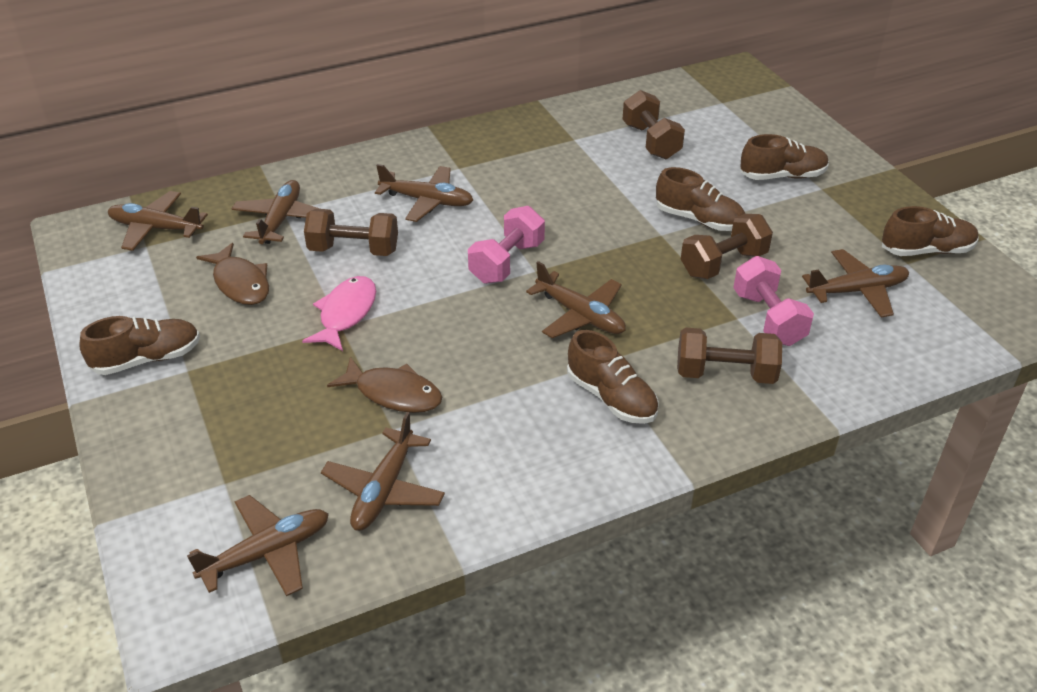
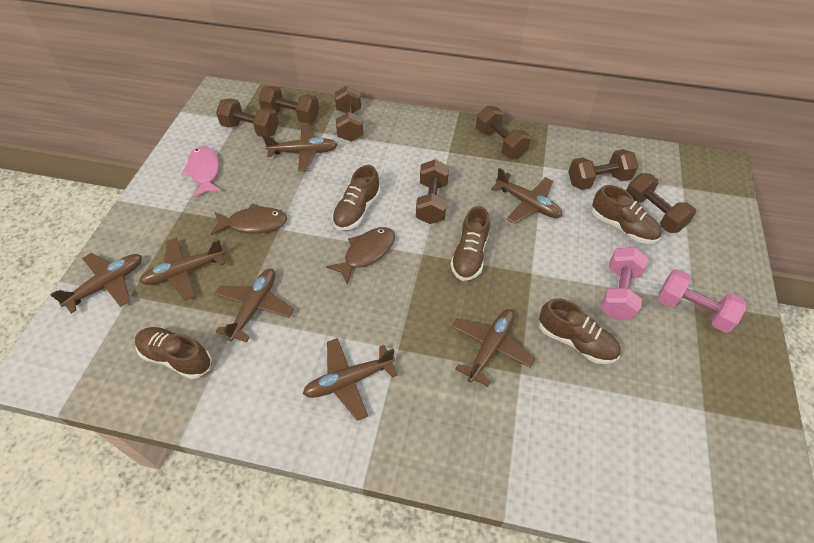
brown dumbbell: [304,209,398,256] [623,90,685,159] [677,327,782,384] [681,214,773,279] = 4 -> [216,98,279,137] [259,86,319,123] [335,85,363,141] [416,159,449,224] [476,106,531,158] [568,149,638,190] [626,173,696,233] = 7

